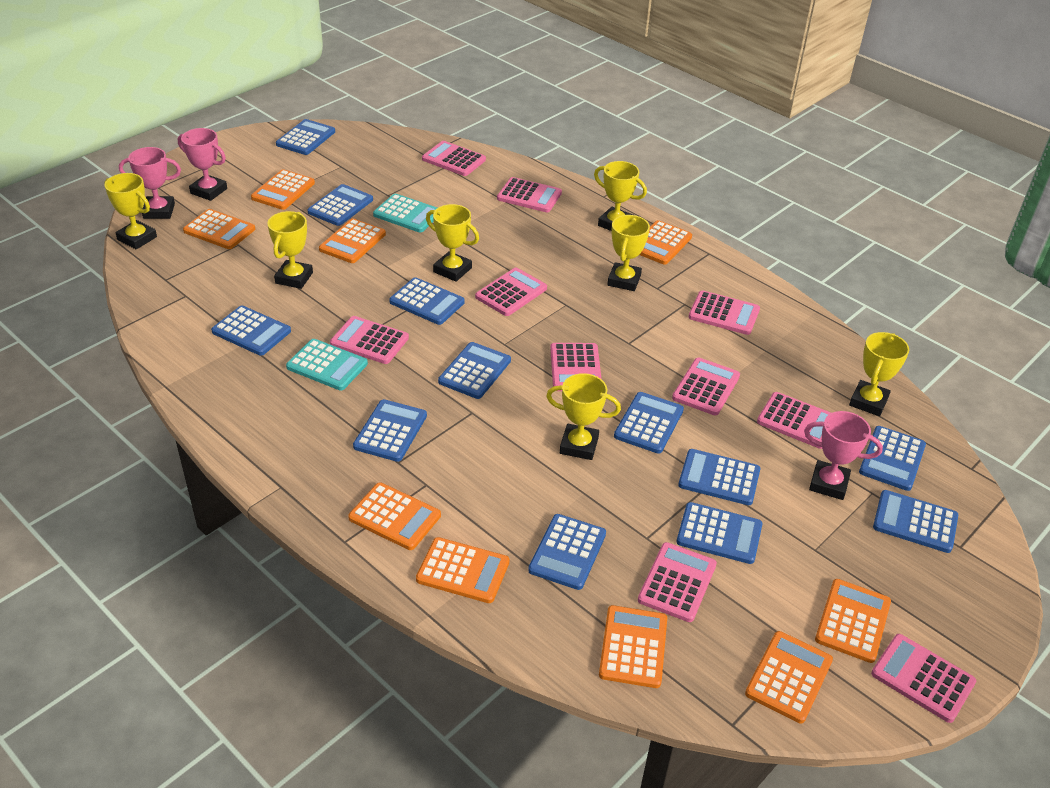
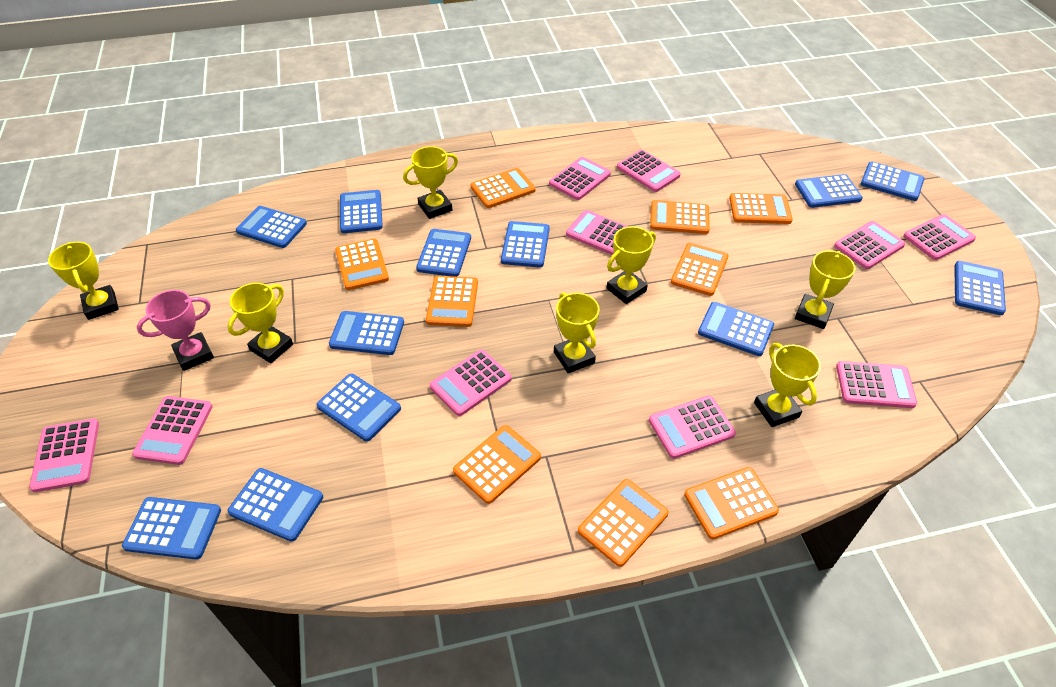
pink trophy: [119,147,181,219] [178,128,227,201] [804,411,883,500] = 3 -> [137,290,214,371] = 1
turquoise calculator: [286,339,368,391] [373,194,437,232] = 2 -> none = 0

